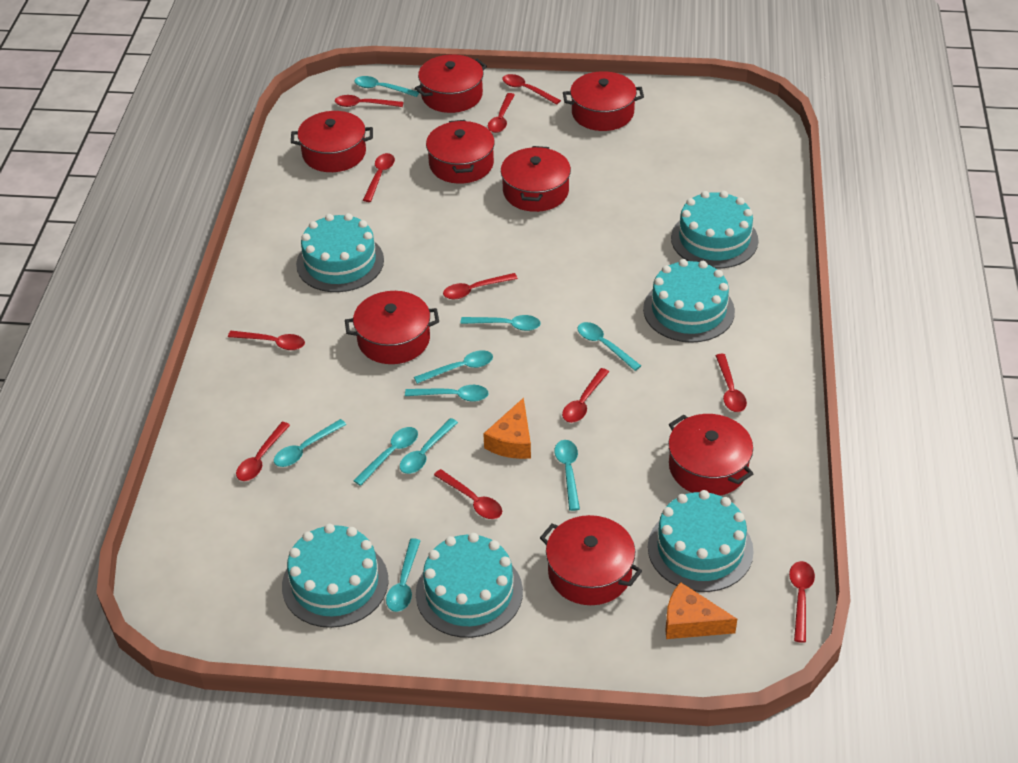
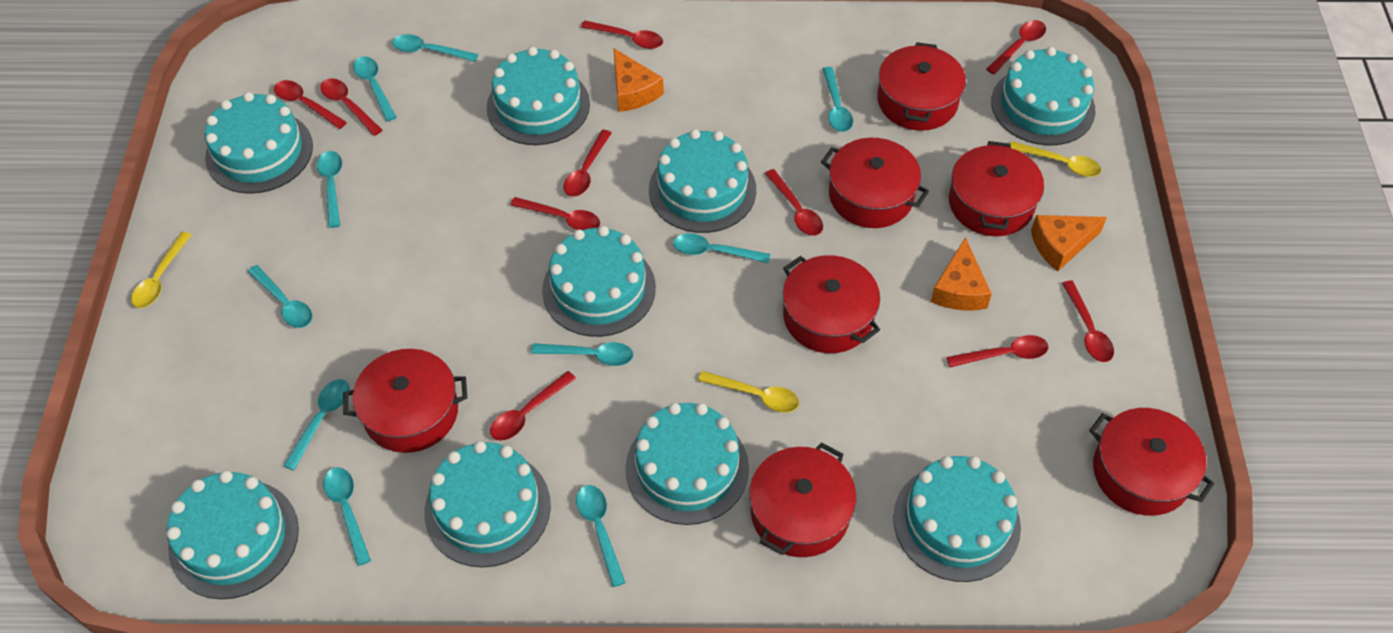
orange cheese: [483,398,531,459] [665,582,737,639] = 2 -> [613,48,664,112] [931,237,992,311] [1031,215,1107,271] = 3
red pot: [291,111,373,172] [345,291,439,364] [414,54,487,113] [426,120,495,184] [501,146,571,212] [540,515,642,605] [563,71,644,131] [668,414,753,496] = 8 -> [343,349,467,453] [749,443,856,557] [783,255,880,353] [821,138,929,228] [877,42,966,131] [949,141,1044,236] [1089,408,1214,516] = 7
red spoon: [228,331,305,350] [236,422,290,481] [335,95,403,107] [363,153,395,202] [434,469,502,519] [443,273,518,299] [488,93,515,133] [502,74,561,105] [562,368,609,423] [715,354,747,412] [789,561,815,643] = 11 -> [274,80,347,129] [320,78,382,136] [490,371,576,441] [510,197,600,230] [564,130,612,197] [581,20,663,49] [765,169,823,236] [947,335,1048,367] [986,20,1046,74] [1062,280,1114,362] = 10
turquoise cake: [282,524,389,628] [296,213,384,292] [416,533,523,638] [643,259,735,343] [648,490,754,592] [671,191,758,269] = 6 -> [167,470,299,599] [205,92,313,194] [424,441,551,567] [487,47,590,145] [542,226,656,337] [625,403,749,525] [649,129,756,233] [893,456,1021,582] [991,47,1095,146] = 9
yellow spoon: none = 0 -> [131,232,192,308] [698,371,799,412] [1010,141,1101,177] = 3

